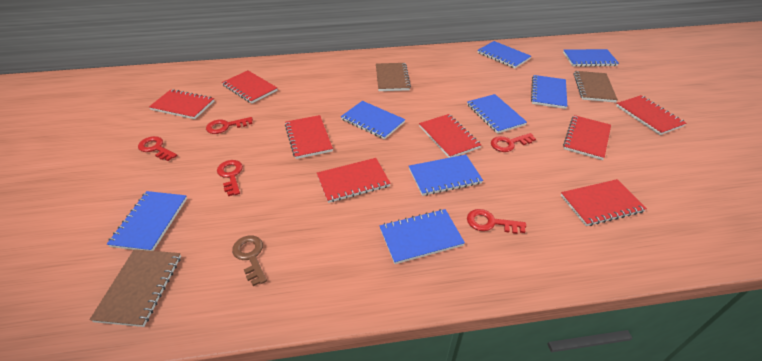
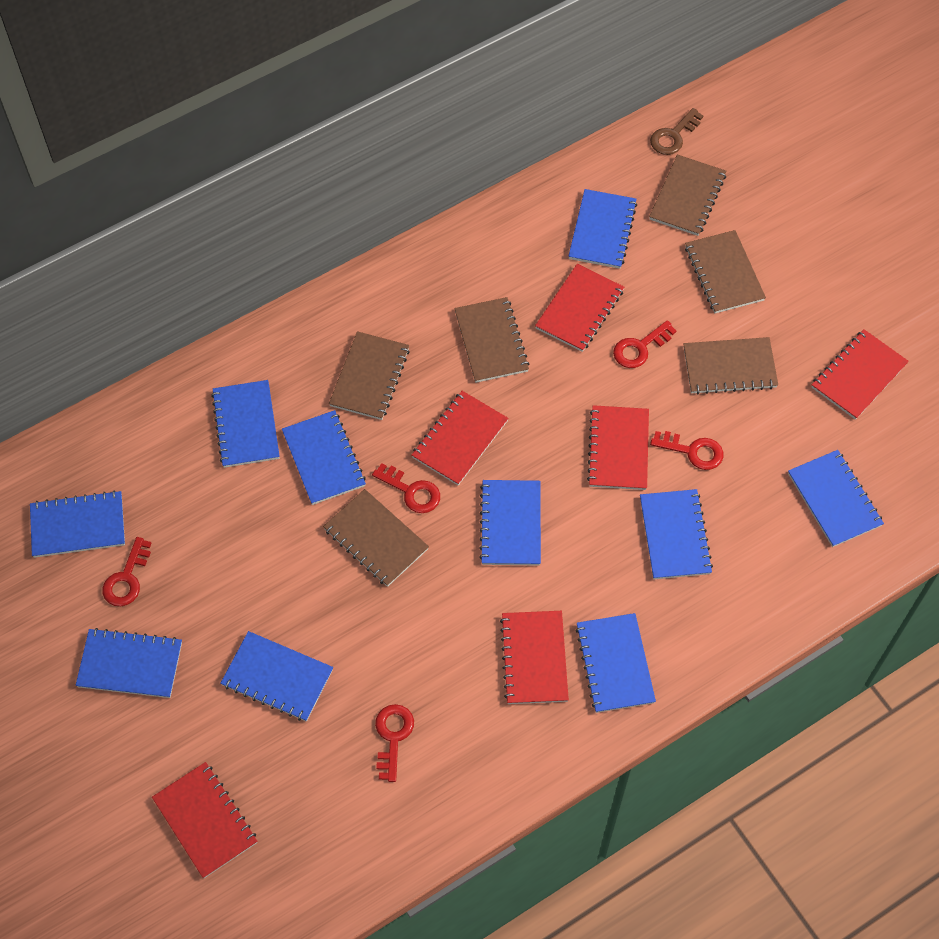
blue notebook: [107,191,187,251] [341,101,405,139] [380,209,465,264] [409,155,483,196] [467,94,527,134] [478,41,531,68] [531,75,567,109] [563,49,619,67] = 8 -> [30,490,125,558] [75,628,182,698] [211,380,280,468] [221,631,333,722] [282,410,366,505] [479,480,541,566] [568,189,637,269] [575,613,656,713] [640,489,713,579] [788,450,884,547] = 10
brown notebook: [89,249,181,327] [376,63,411,91] [574,71,618,102] = 3 -> [323,489,429,587] [329,331,410,420] [454,297,530,383] [649,155,726,236] [684,337,778,394] [685,230,766,313] = 6
red notebook: [149,89,214,119] [222,71,278,103] [285,115,333,159] [317,158,391,203] [419,114,481,158] [561,179,647,226] [563,115,611,160] [616,95,687,135] = 8 -> [152,762,258,878] [412,391,509,485] [500,611,569,704] [535,264,624,352] [587,405,649,490] [811,329,909,420] = 6

